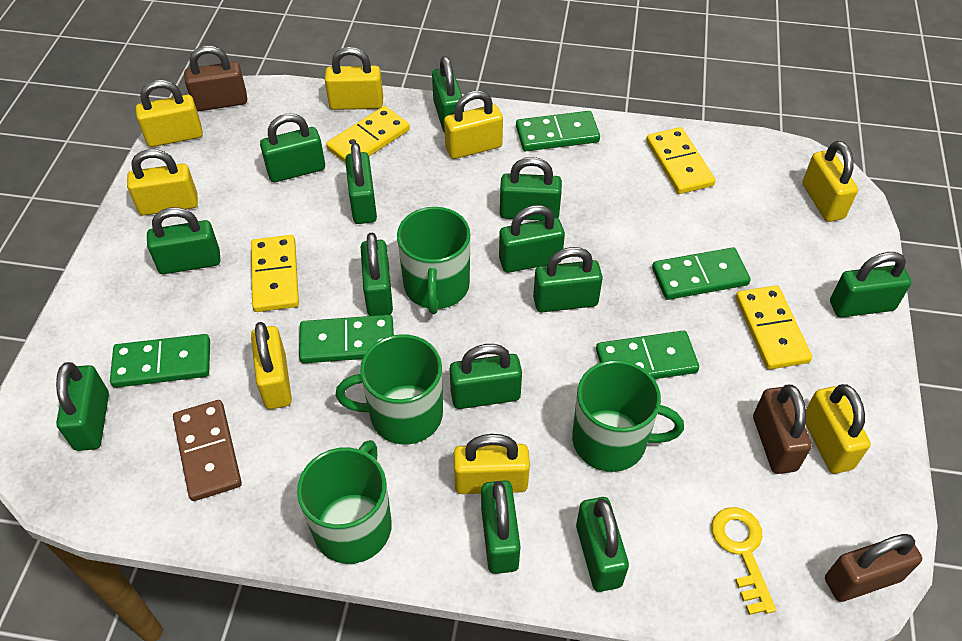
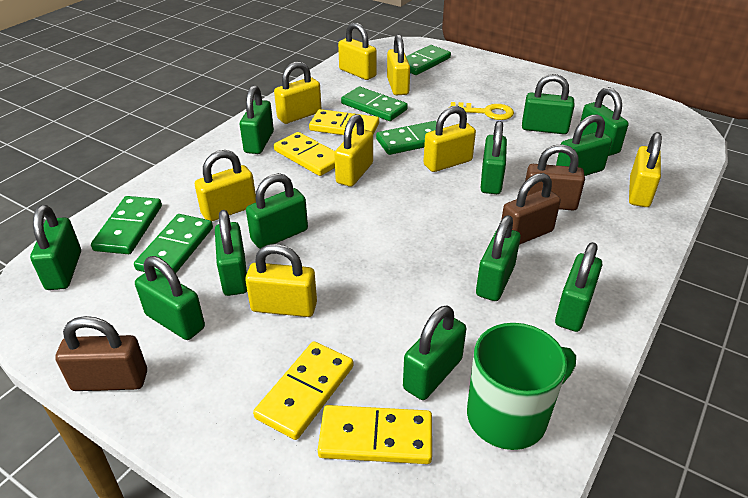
brown domino: [173,400,242,501] = 1 -> none = 0
green mug: [297,440,392,564] [336,334,443,445] [397,207,470,314] [572,360,684,472] = 4 -> [467,323,576,450] = 1
green padlock: [56,362,109,451] [147,207,220,274] [260,113,325,182] [345,143,377,224] [361,233,393,316] [432,56,464,133] [450,344,522,409] [481,480,521,574] [499,205,565,273] [500,157,562,220] [533,247,603,312] [576,497,629,592] [830,252,911,317] = 13 -> [30,205,81,290] [135,256,205,340] [215,210,247,296] [240,85,274,154] [246,173,308,249] [403,305,466,400] [476,215,521,301] [481,121,507,194] [522,74,574,134] [555,242,602,332] [556,115,612,176] [580,87,629,156] = 12

